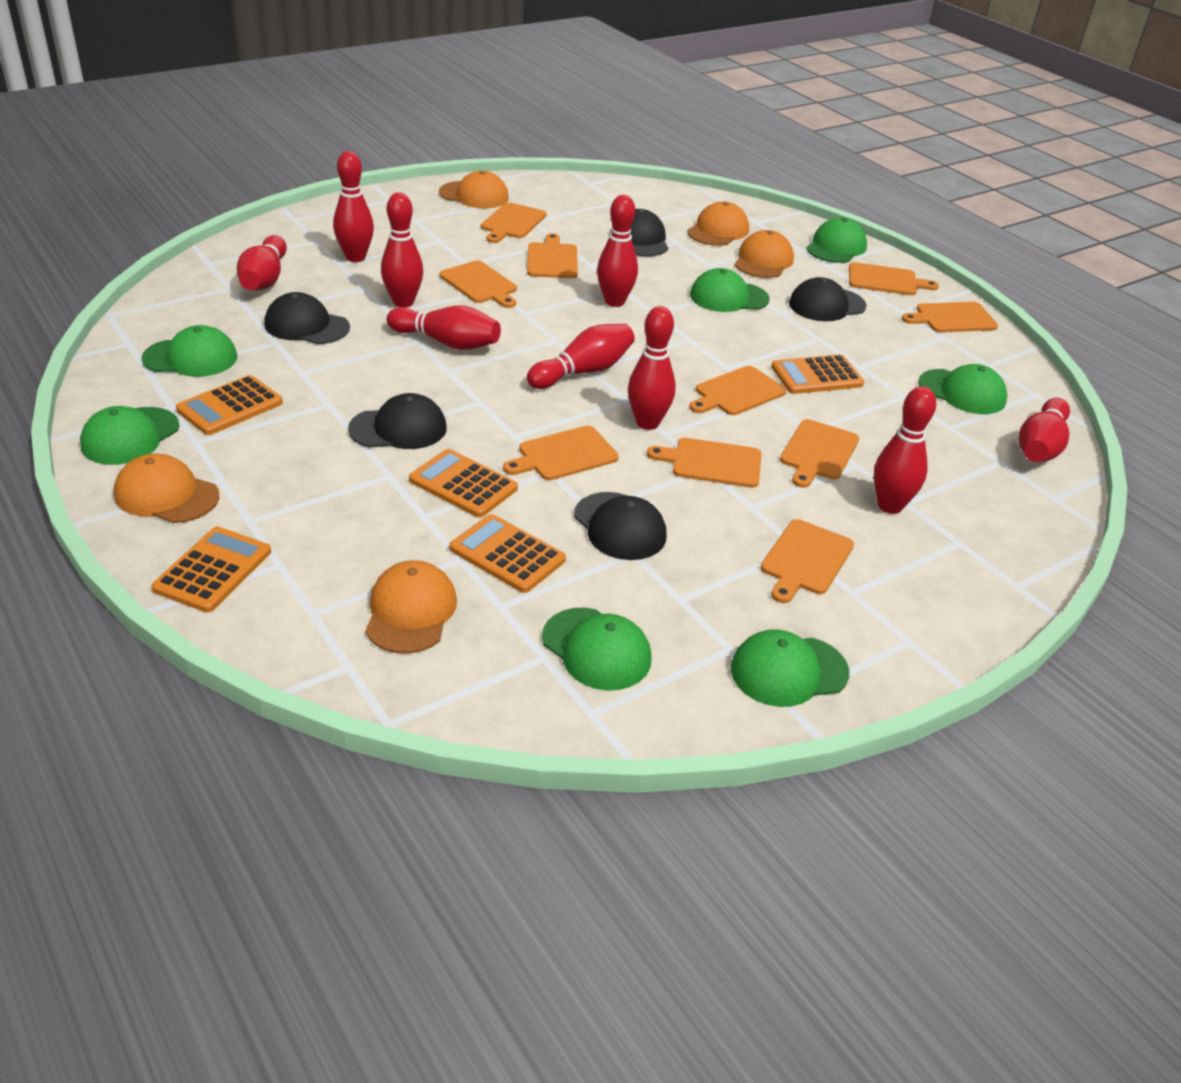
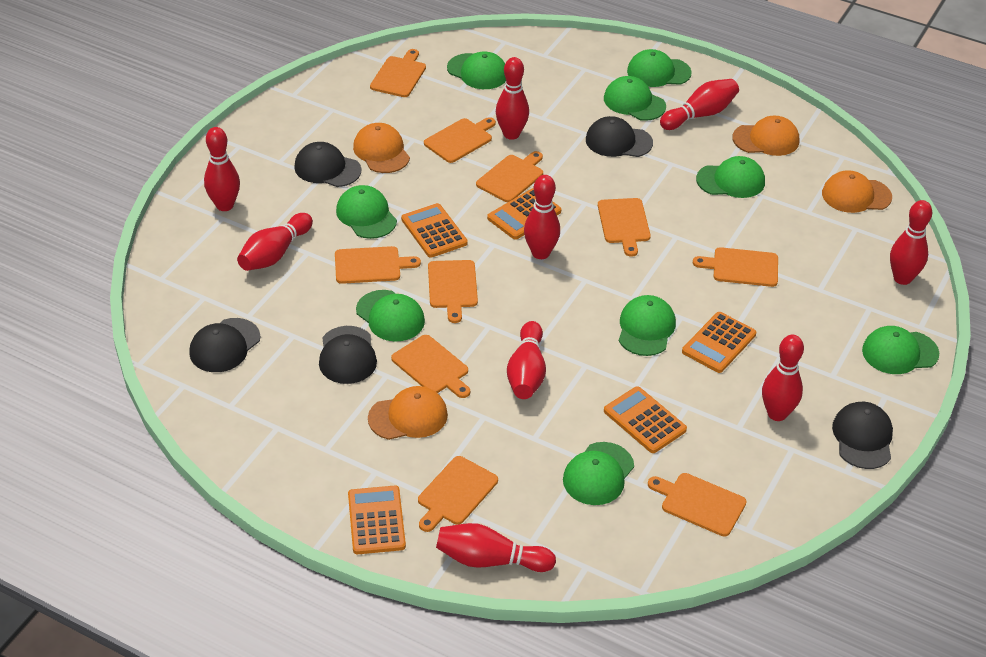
green cap: [80,406,179,465] [142,325,237,377] [542,608,652,691] [690,268,770,312] [731,629,849,707] [806,217,867,263] [918,364,1007,414] = 7 -> [336,185,397,239] [356,290,425,342] [447,51,506,89] [563,442,634,505] [604,76,666,121] [619,295,676,356] [627,49,692,87] [696,156,765,198] [862,326,939,374] = 9
orange cap: [114,454,219,523] [365,560,457,653] [439,171,509,208] [687,201,749,246] [735,230,794,278] = 5 -> [353,123,410,173] [368,386,448,440] [732,116,799,156] [822,170,892,213] = 4

